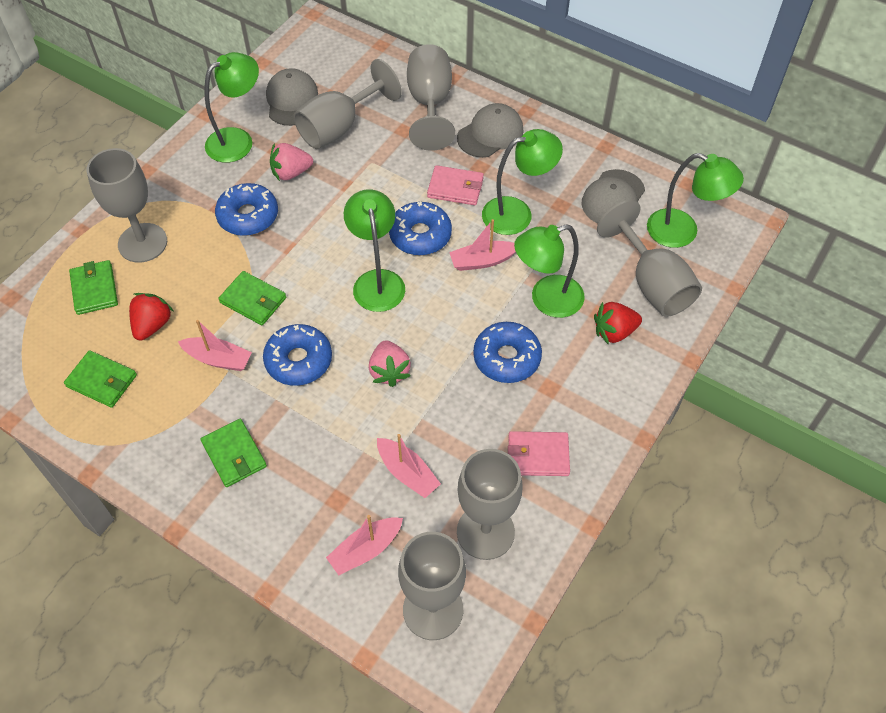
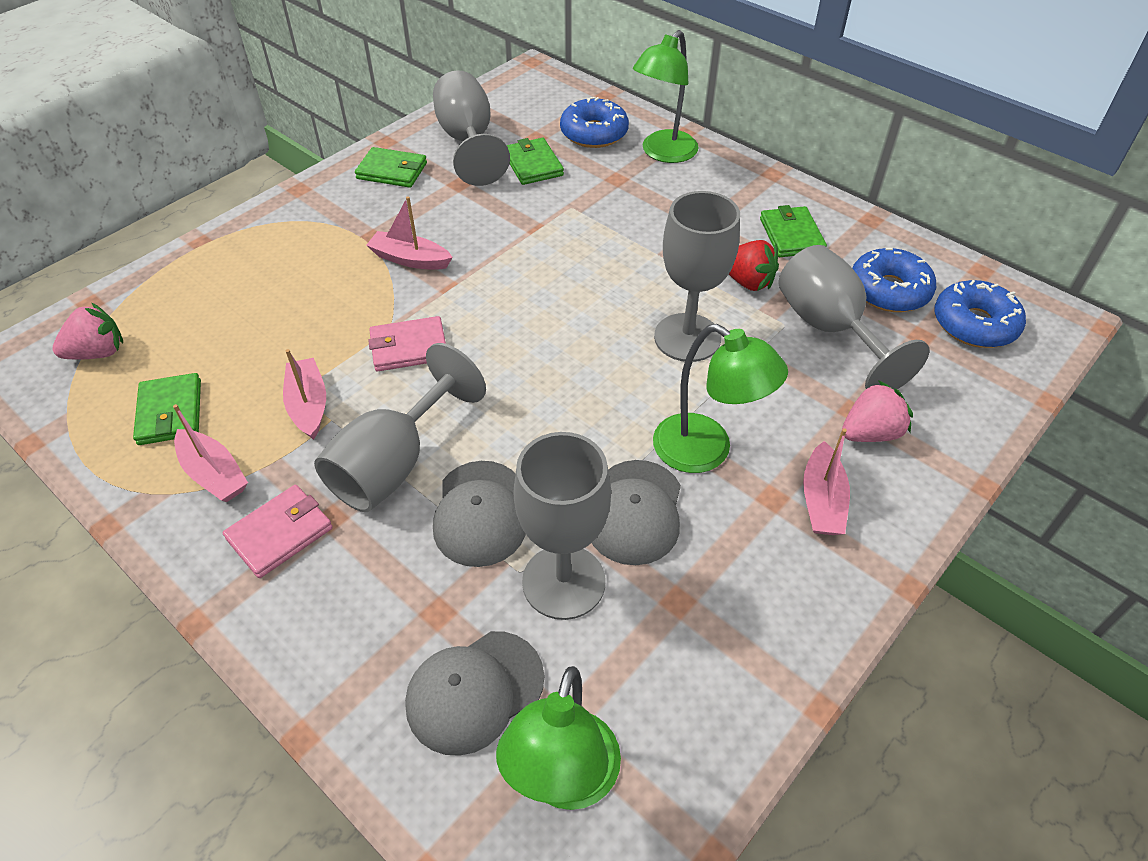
blue donut: [215,183,278,236] [263,324,332,386] [389,202,452,255] [473,322,542,383] = 4 -> [560,97,629,148] [852,248,936,312] [935,280,1026,348] = 3
green lamp: [204,52,259,163] [344,189,405,312] [482,129,563,235] [514,224,585,318] [647,153,744,248] = 5 -> [496,666,621,810] [633,30,699,163] [653,324,788,473] = 3
grey goblet: [87,148,167,263] [294,59,402,149] [398,532,466,640] [407,44,455,151] [457,449,523,560] [597,200,702,317] = 6 -> [314,343,486,512] [433,70,510,186] [513,432,611,620] [654,191,740,362] [779,245,930,389] = 5
red strawberry: [129,293,173,341] [594,302,642,345] = 2 -> [729,240,779,291] = 1

